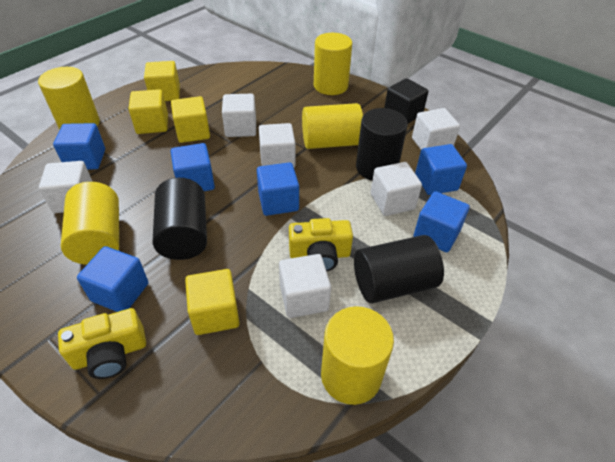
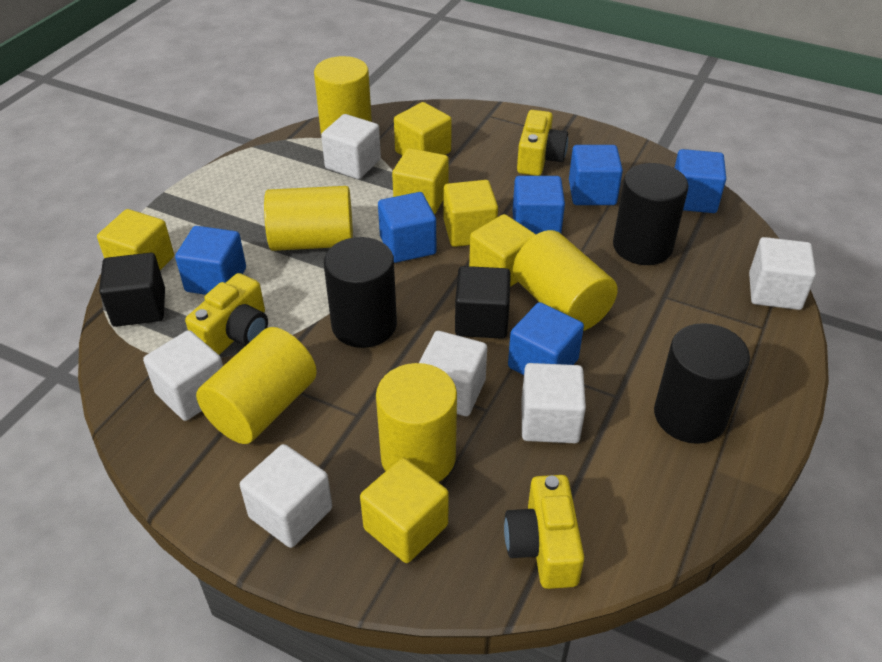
black cube: [384,78,429,123] = 1 -> [99,253,165,327] [455,266,511,339] = 2
yellow camera: [58,308,146,379] [289,218,353,271] = 2 -> [185,273,268,355] [504,475,584,589] [517,110,568,176] = 3
yellow cube: [129,89,168,134] [144,61,180,101] [171,96,210,143] [185,269,240,335] = 4 -> [97,209,174,270] [360,458,449,563] [392,148,449,215] [394,102,452,156] [444,180,498,247] [469,214,536,287] = 6

